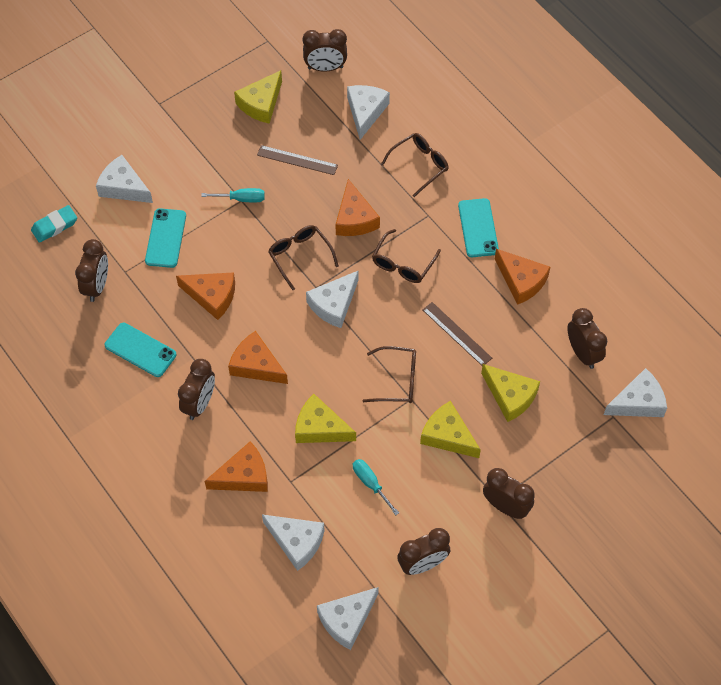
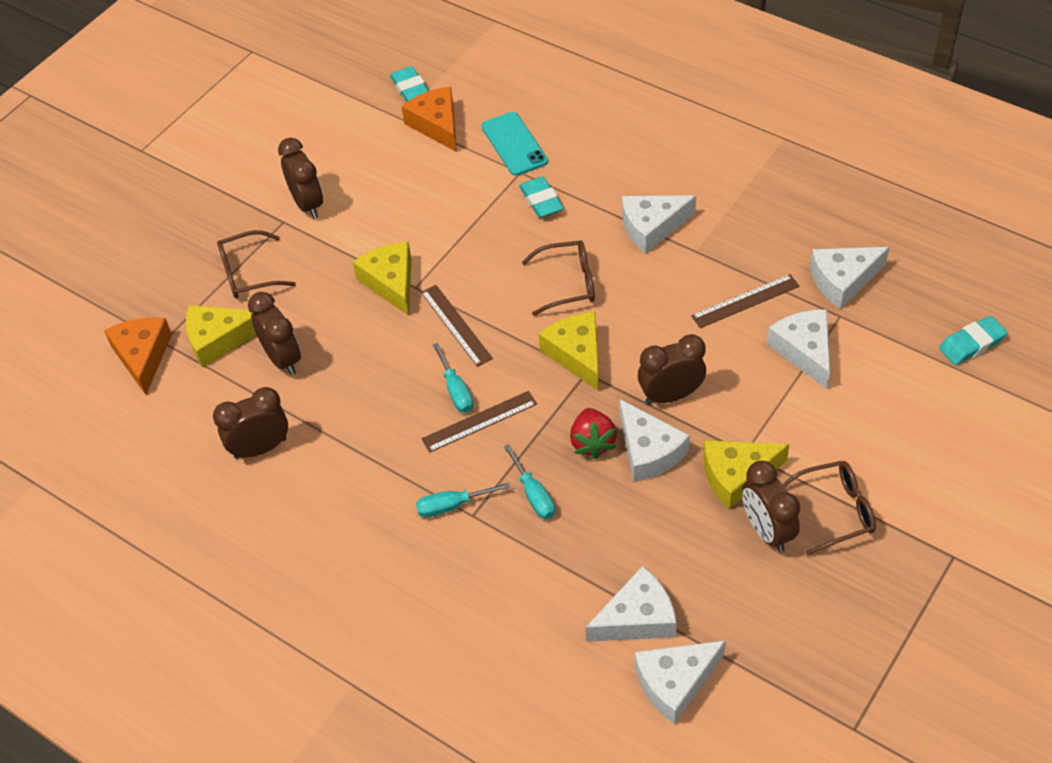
brown clock: [75,239,108,302] [178,359,215,420] [303,29,347,71] [397,528,450,575] [483,468,535,519] [567,308,607,369] = 6 -> [213,387,288,459] [248,292,301,375] [278,138,323,219] [638,334,706,404] [742,461,800,552] = 5
brown glasses: [268,225,339,290] [363,346,416,403] [372,229,441,283] [381,133,449,197] = 4 -> [217,230,296,298] [522,240,595,316] [783,461,876,556] = 3
brown ruler: [257,145,338,175] [423,302,492,366] = 2 -> [421,285,493,367] [421,391,537,453] [691,274,800,328] = 3
orange cheese: [176,272,235,320] [205,441,268,492] [228,331,288,384] [335,179,380,236] [495,249,550,305] = 5 -> [104,317,172,395] [401,87,457,152] = 2
red strawberry: none = 0 -> [570,408,617,459] = 1
turquoise eraser: [31,205,77,243] = 1 -> [390,66,429,102] [519,176,564,218] [939,316,1007,365] = 3
turquoise phone: [105,323,177,377] [145,208,186,268] [458,198,499,257] = 3 -> [481,112,548,176] = 1
turquoise screwdriver: [201,188,265,202] [353,459,399,515] = 2 -> [416,482,510,517] [433,343,473,413] [504,444,555,519] = 3

